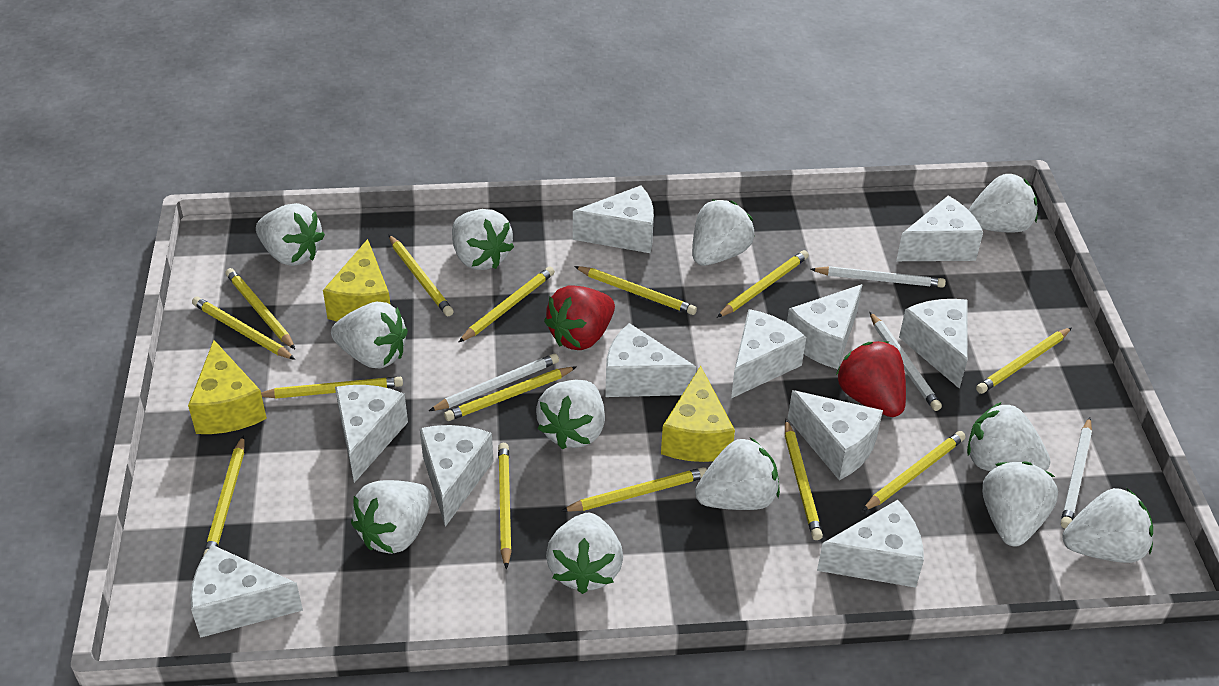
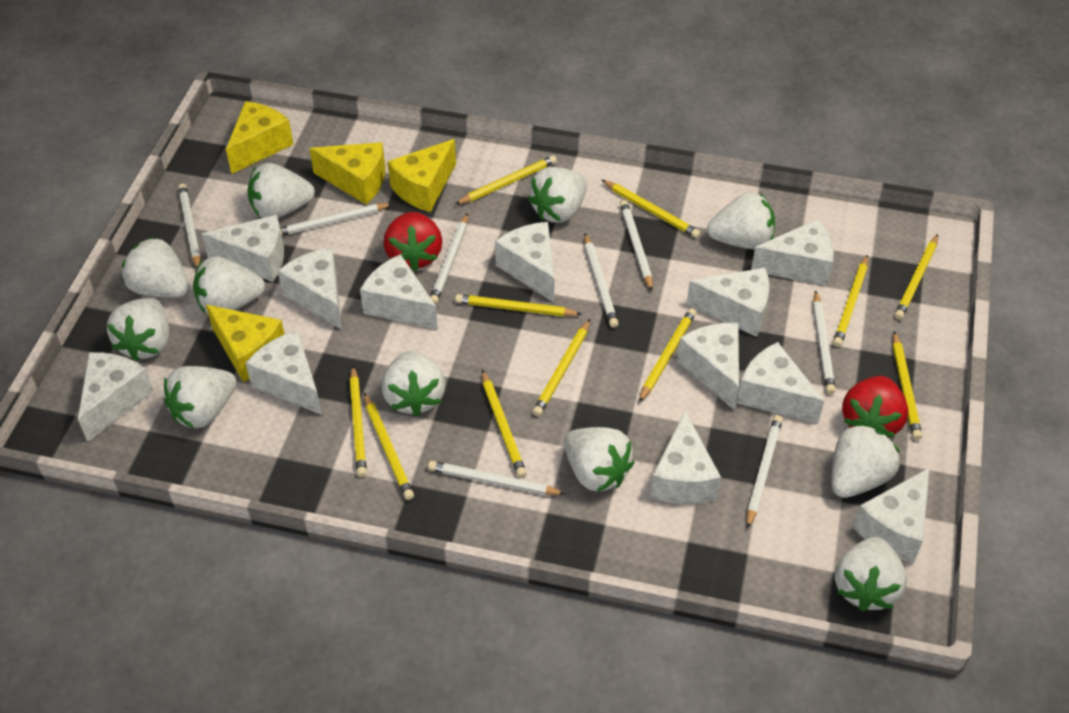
white cheese: [190,545,303,638] [335,385,408,483] [420,425,494,527] [573,185,654,253] [605,323,696,397] [731,309,806,398] [787,284,863,369] [788,390,883,480] [817,500,924,588] [896,196,983,261] [899,299,968,389] = 11 -> [78,352,154,442] [202,215,284,282] [245,330,322,415] [278,248,342,330] [360,254,438,330] [495,222,555,302] [650,411,721,504] [677,323,739,410] [687,268,769,337] [737,342,824,424] [751,219,834,286] [853,468,930,563] = 12
white pencil: [429,354,559,411] [810,266,946,288] [869,312,942,411] [1061,417,1092,529] = 4 -> [178,183,201,268] [280,203,393,236] [428,461,565,495] [430,213,468,304] [584,233,619,328] [620,200,653,291] [747,415,783,529] [813,291,836,394] = 8
white strawberry: [256,203,325,266] [331,302,408,369] [351,480,432,554] [452,209,514,270] [536,380,605,449] [546,513,623,594] [692,200,755,266] [695,438,780,510] [967,402,1051,471] [969,174,1038,233] [982,462,1058,546] [1062,488,1153,563] = 12 -> [107,298,169,361] [122,237,190,298] [164,366,236,428] [193,257,265,314] [247,163,315,218] [382,351,446,417] [527,167,588,223] [564,427,634,492] [707,192,775,249] [831,423,900,498] [835,536,907,611] = 11
yellow cheese: [188,340,267,434] [323,239,390,321] [661,366,735,462] = 3 -> [206,305,284,383] [226,101,294,174] [309,142,385,205] [387,139,456,212] = 4
yellow pencil: [192,297,295,360] [203,435,244,556] [225,268,295,349] [261,377,403,399] [389,235,454,316] [444,367,576,421] [458,267,555,343] [498,443,512,570] [561,467,707,512] [574,266,697,315] [717,250,809,318] [785,419,823,540] [862,431,966,511] [976,327,1072,394] = 14 -> [350,366,367,477] [364,393,414,500] [455,155,557,204] [455,294,582,317] [482,370,527,478] [532,319,590,416] [602,180,700,238] [639,308,696,402] [833,255,868,347] [893,331,922,440] [894,234,938,320] = 11

